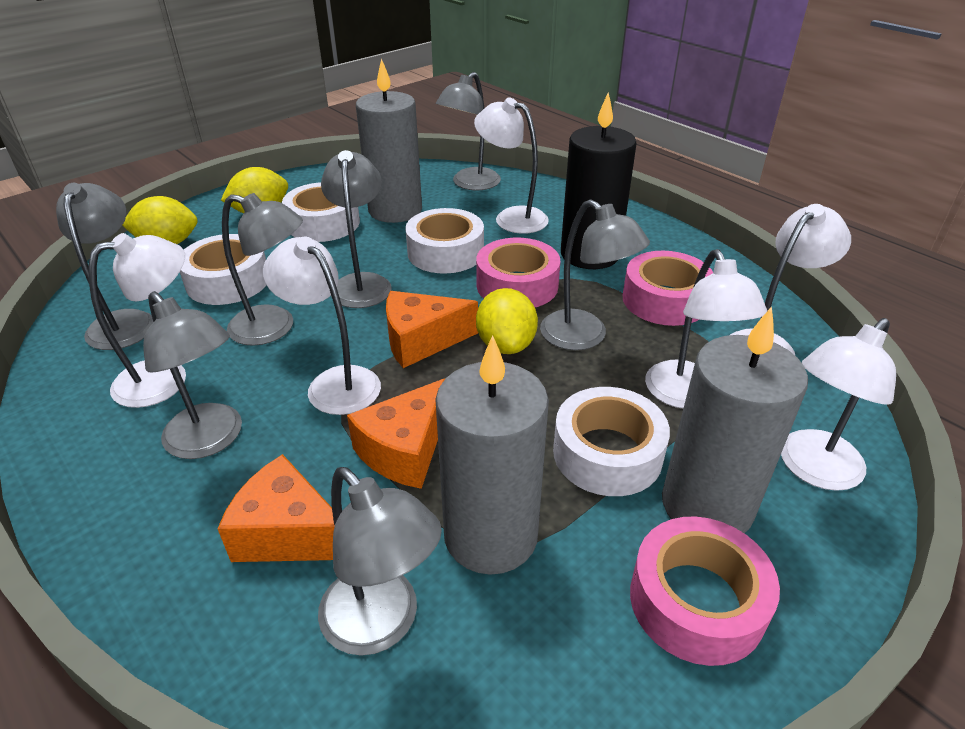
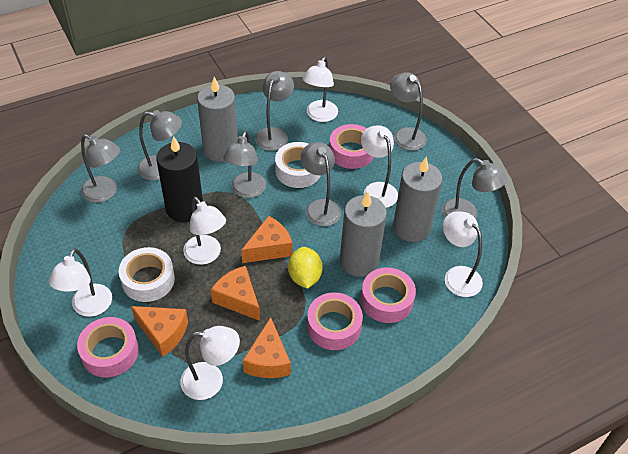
orange cheese: [218,454,335,562] [347,378,446,489] [386,291,478,368] = 3 -> [131,306,188,357] [211,266,260,321] [241,216,292,263] [243,317,291,378] = 4
pink tape: [476,238,561,307] [623,251,713,326] [630,517,780,666] = 3 -> [77,317,139,377] [307,292,363,350] [329,124,373,169] [361,267,416,323] = 4
white tape: [180,234,266,305] [282,182,360,242] [405,208,484,274] [553,387,670,496] = 4 -> [119,247,175,302] [275,142,321,188] = 2
yellow lemon: [122,196,197,244] [221,167,288,214] [476,288,538,354] = 3 -> [288,247,323,289] = 1

